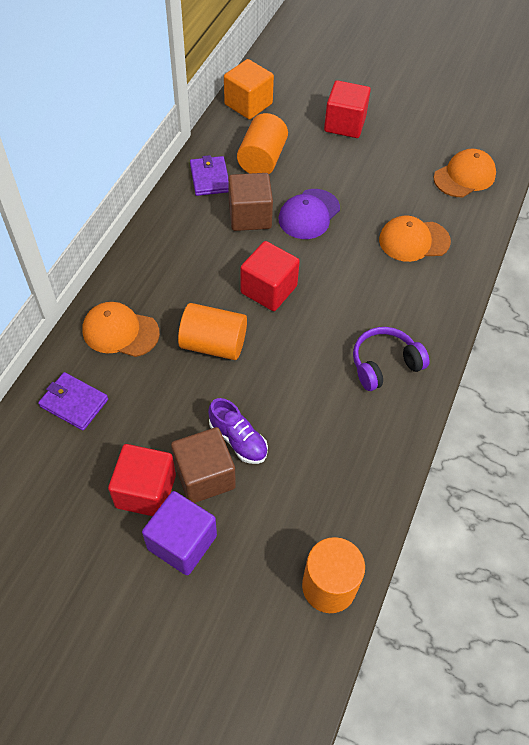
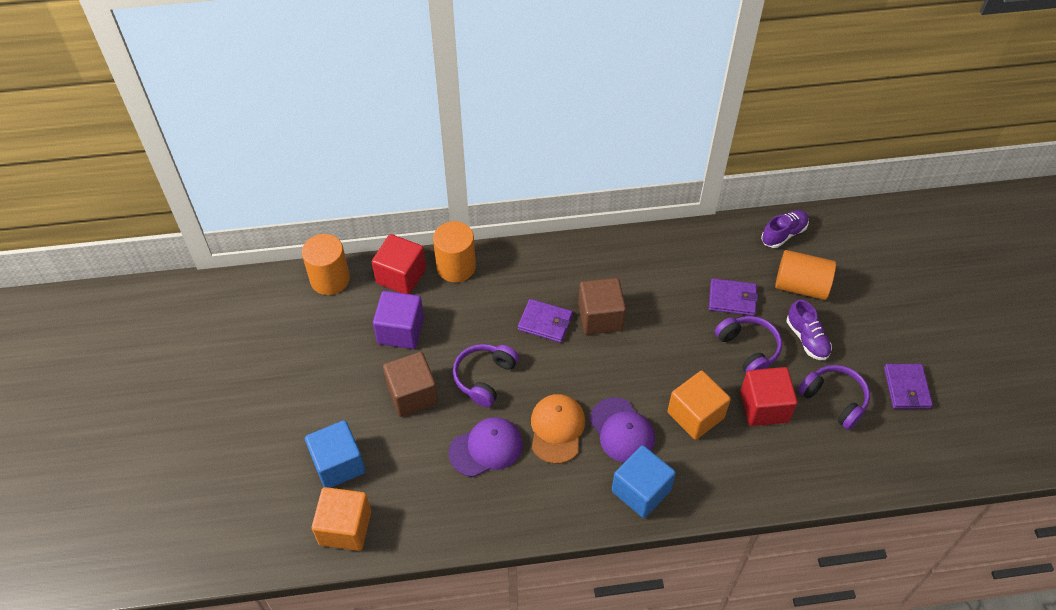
blue cube: none = 0 -> [305,420,365,488] [612,445,676,518] = 2
orange cap: [82,302,160,357] [379,216,451,262] [434,149,496,197] = 3 -> [531,394,585,464] = 1
orange cube: [224,59,274,120] = 1 -> [312,487,371,551] [668,371,731,440] = 2
purple cap: [279,189,340,239] = 1 -> [449,417,523,477] [590,397,655,463] = 2
purple headphones: [353,327,430,391] = 1 -> [453,344,519,407] [715,316,782,372] [798,365,870,430] = 3
purple shoe: [208,398,268,464] = 1 -> [761,210,809,248] [787,299,832,360] = 2
purple wallet: [38,372,108,431] [190,155,229,196] = 2 -> [518,299,573,343] [709,278,758,316] [884,364,933,409] = 3
red cube: [108,444,176,516] [240,241,300,311] [324,80,371,138] = 3 -> [372,234,426,294] [740,367,797,426] = 2

